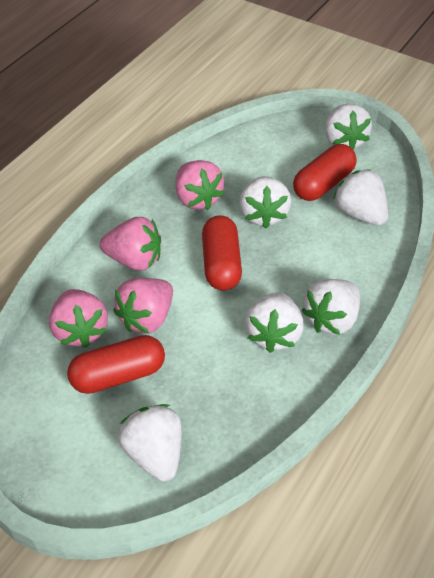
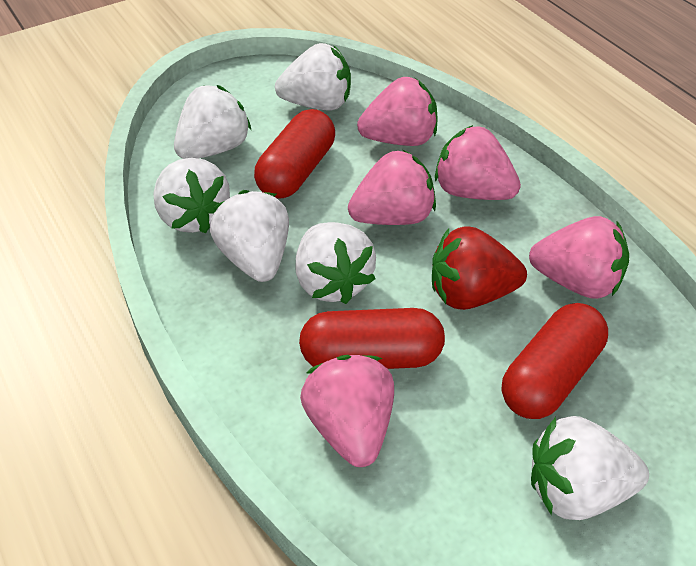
pink strawberry: [49,289,108,348] [100,217,161,271] [113,278,173,334] [176,160,225,210] = 4 -> [300,355,394,467] [348,150,436,225] [357,77,438,146] [435,125,521,200] [529,216,629,299] = 5
red strawberry: none = 0 -> [432,227,527,310] = 1

